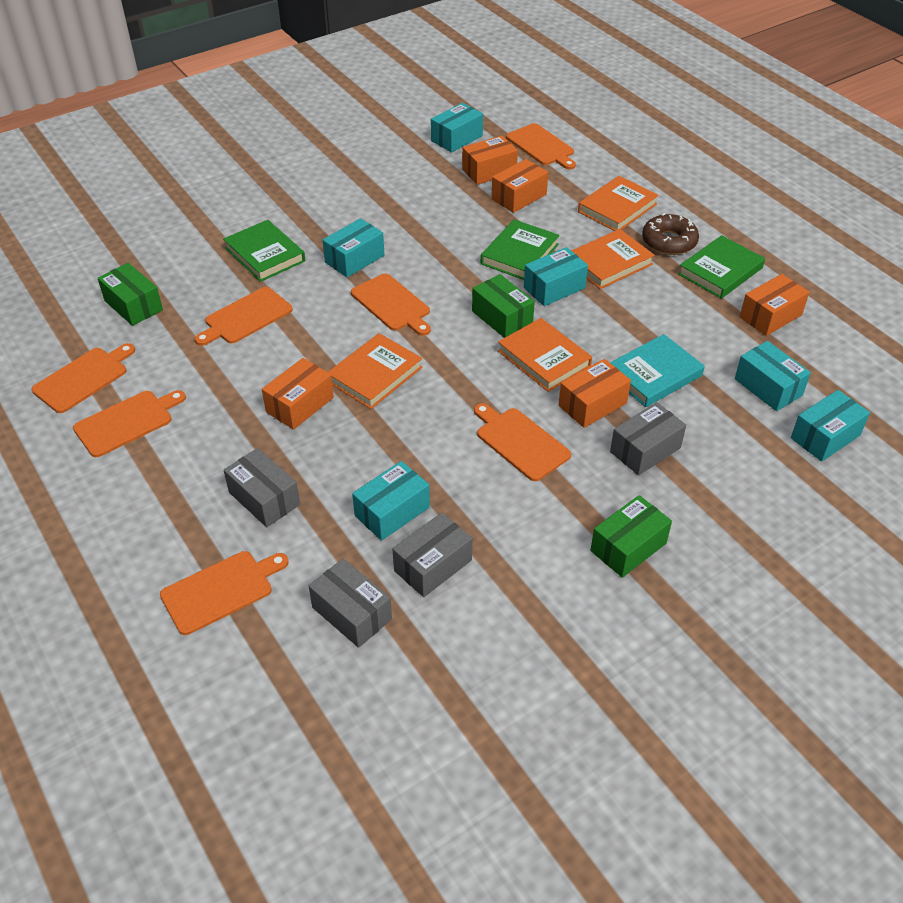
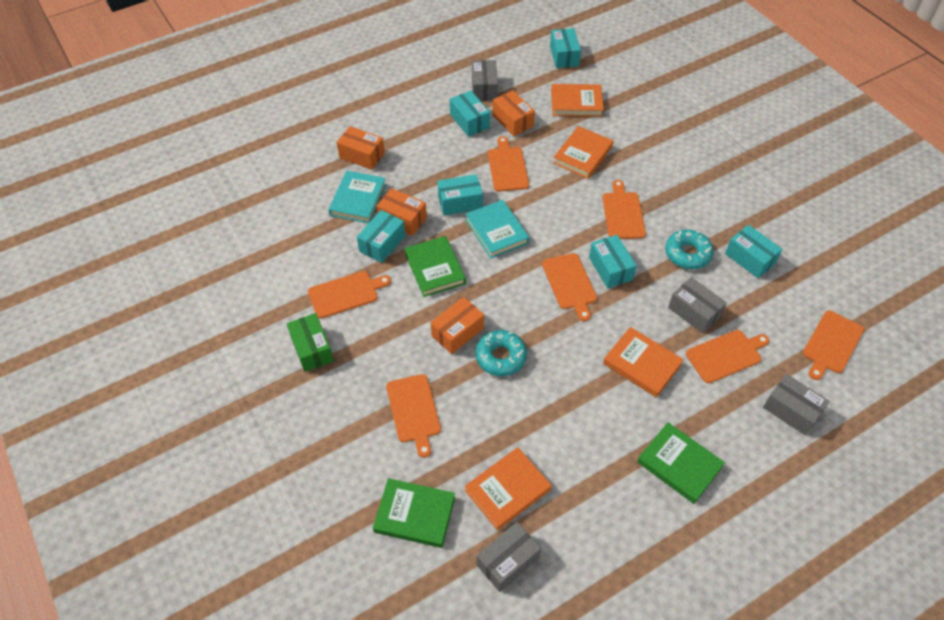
brown donut: [642,213,699,255] = 1 -> none = 0
green box: [98,263,163,326] [472,274,535,338] [590,495,672,578] = 3 -> [287,313,334,372] = 1
orange box: [262,358,334,430] [462,135,518,185] [491,159,548,213] [559,359,631,428] [740,274,809,336] = 5 -> [337,126,385,170] [377,188,427,236] [431,297,484,354] [492,90,535,136] = 4
turquoise book: [610,334,705,407] = 1 -> [328,171,386,223] [465,200,529,259] = 2
turquoise donut: none = 0 -> [476,330,527,376] [665,230,714,269] = 2

